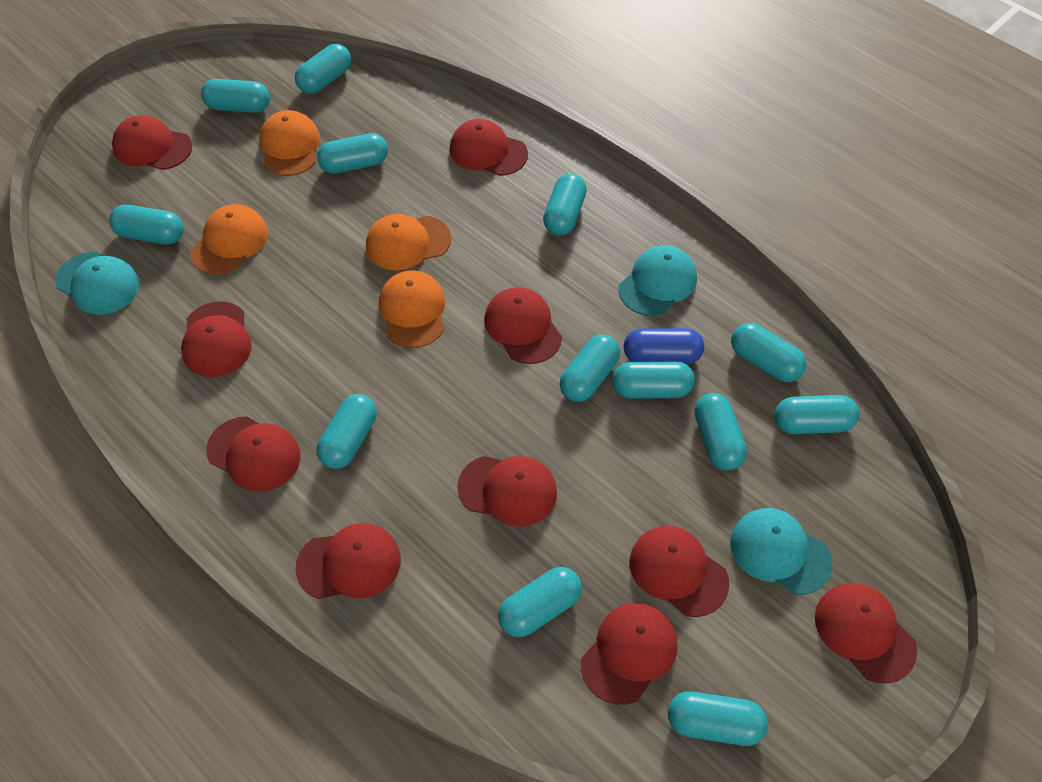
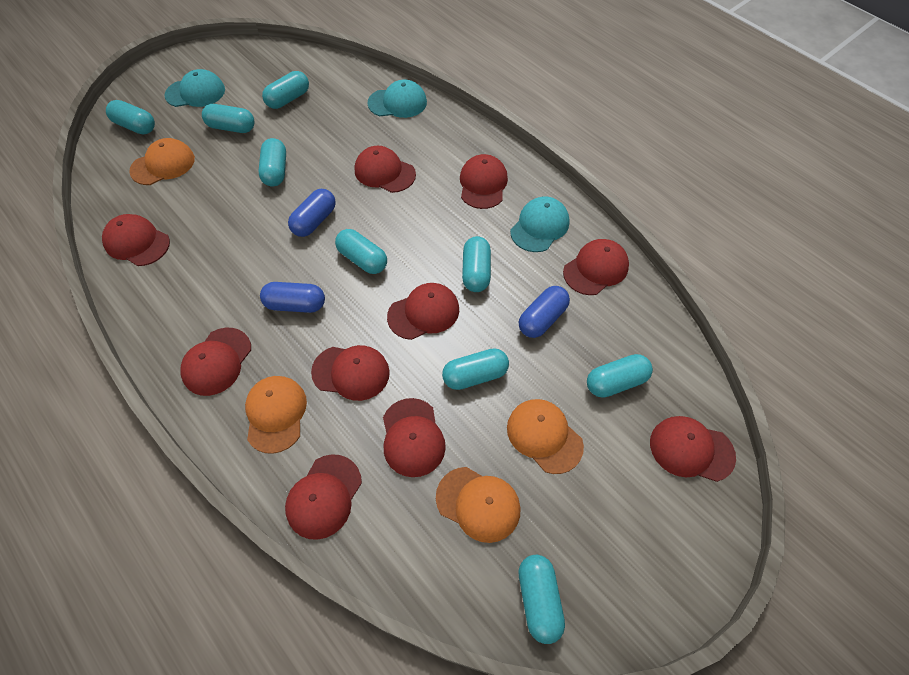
blue capsule: [624,328,704,364] = 1 -> [260,282,325,313] [288,189,336,237] [519,286,570,338] = 3
turquoise capsule: [109,205,183,245] [201,79,270,113] [295,44,351,94] [317,133,388,174] [317,394,377,469] [498,567,582,637] [543,173,587,235] [560,335,620,402] [612,361,694,399] [668,691,768,746] [695,393,747,470] [731,323,806,382] [774,395,859,434] = 13 -> [106,100,155,134] [202,104,254,133] [258,138,286,186] [262,71,309,109] [335,229,387,274] [442,348,509,390] [462,236,491,292] [519,555,565,644] [587,354,653,398] = 9

